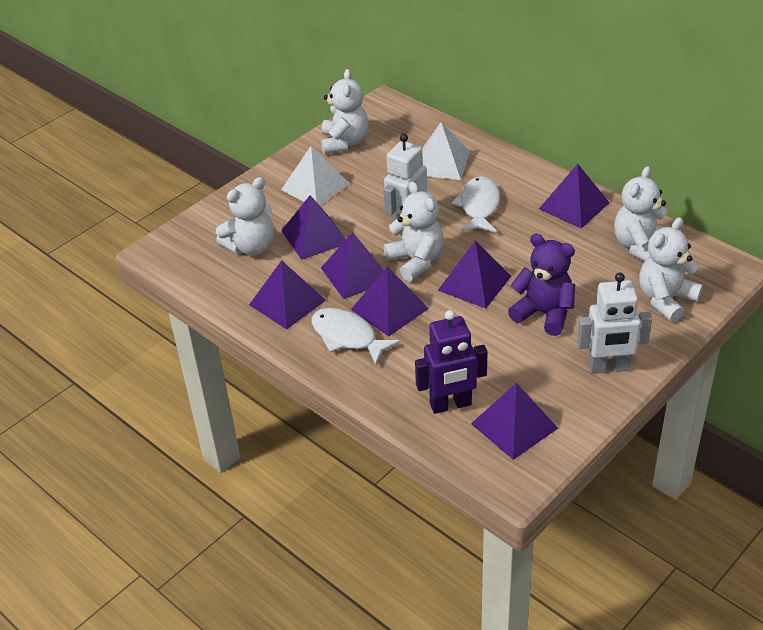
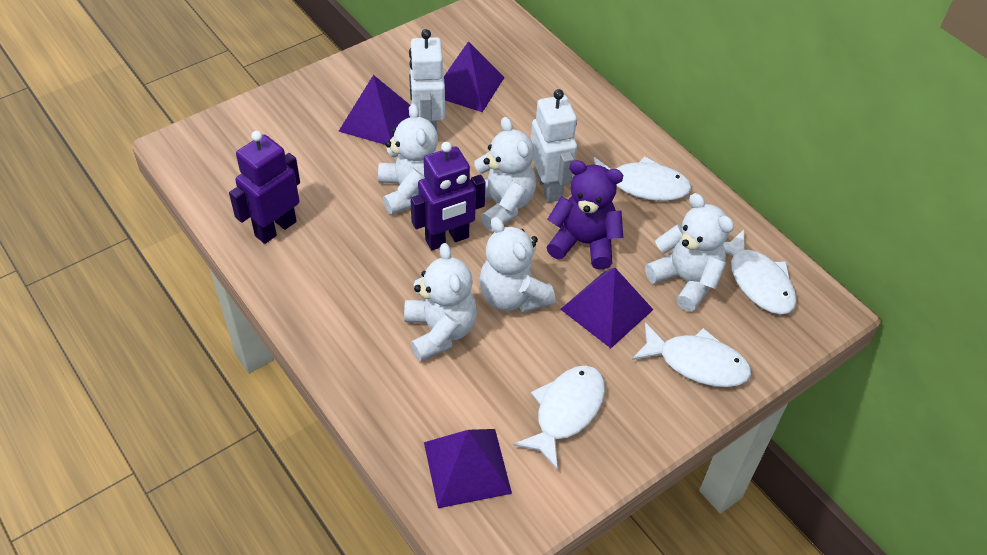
purple pyramid: [249,260,326,329] [281,195,346,260] [321,232,384,299] [351,266,429,337] [438,241,511,309] [471,383,558,460] [539,164,610,229] = 7 -> [338,75,410,145] [424,429,512,508] [444,41,505,112] [560,268,653,348] = 4
purple robot: [415,310,487,414] = 1 -> [229,131,300,244] [410,142,486,250] = 2
white fish: [311,308,400,365] [451,176,500,233] = 2 -> [513,365,605,470] [594,156,691,201] [632,322,751,387] [723,229,797,314] = 4
white pyramid: [281,146,350,206] [422,122,470,180] = 2 -> none = 0

